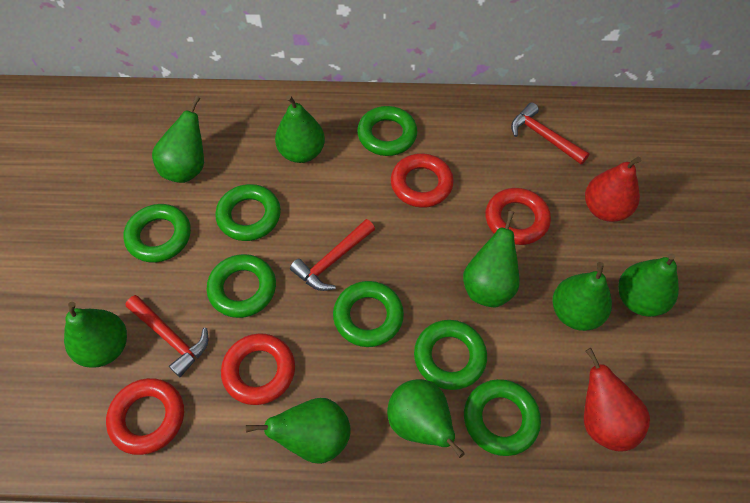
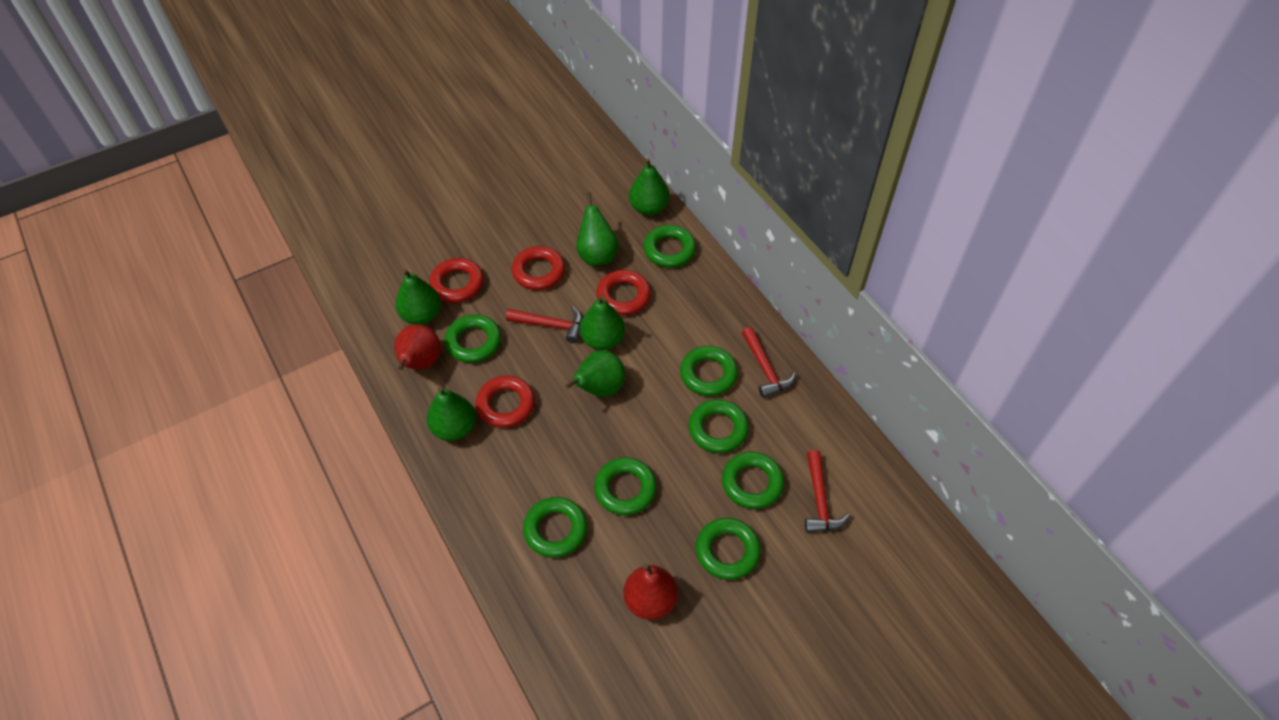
green pear: [64,302,127,368] [152,96,204,183] [246,398,351,464] [275,95,325,163] [387,379,465,458] [463,211,520,307] [553,262,612,331] [618,253,679,317] = 8 -> [395,269,441,325] [426,387,476,441] [566,350,625,397] [576,192,619,266] [580,295,625,350] [629,158,670,216] = 6
green ring: [123,204,191,263] [207,254,276,318] [215,184,281,241] [333,281,404,347] [357,106,417,156] [414,320,487,390] [464,379,541,456] = 7 -> [445,314,501,363] [523,497,587,558] [594,457,657,515] [643,225,696,268] [680,346,738,396] [689,399,749,453] [696,518,761,580] [722,451,784,509] = 8

